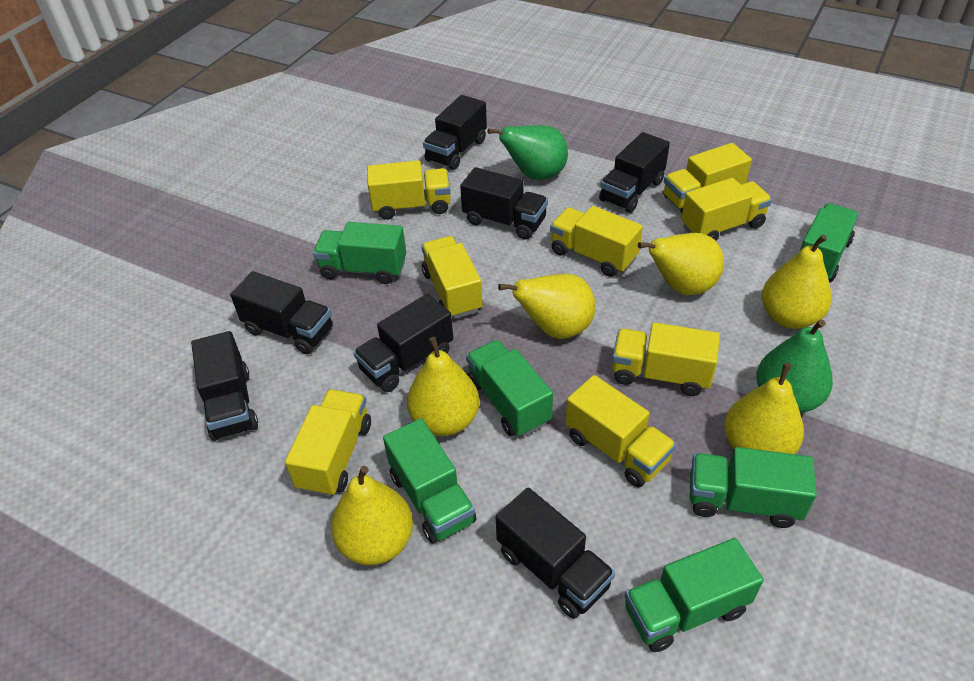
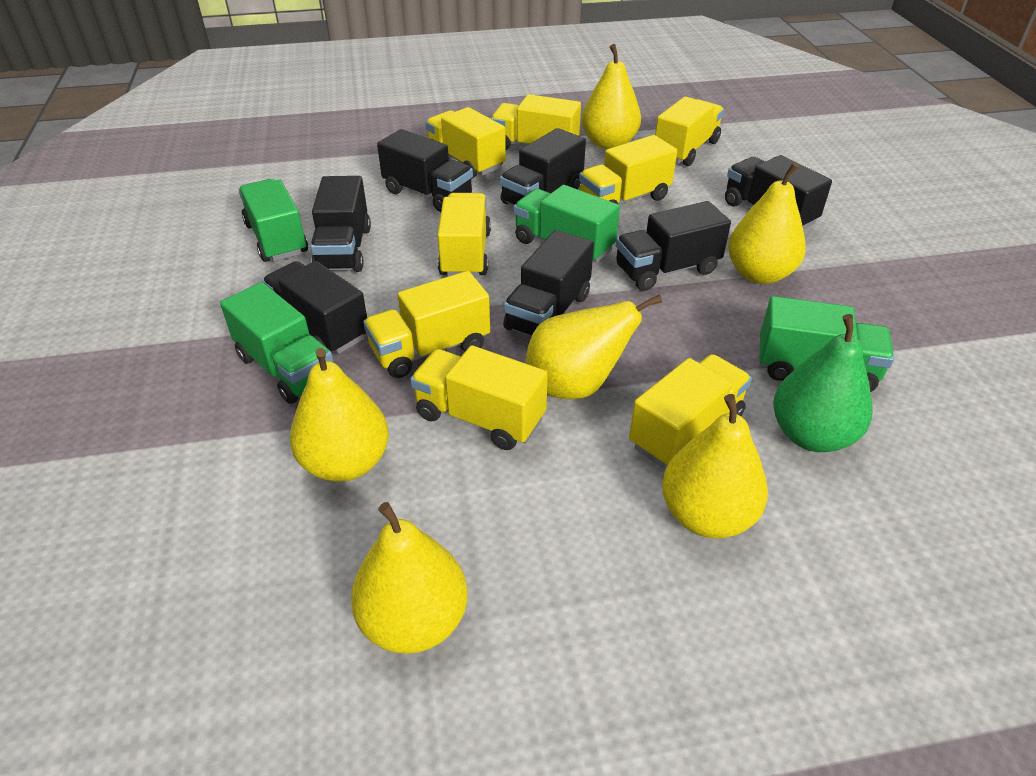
green pear: [488,126,568,180] [756,319,833,413] = 2 -> [773,314,873,452] = 1
green truck: [313,222,406,284] [383,418,477,543] [466,340,553,437] [625,538,764,652] [690,447,817,528] [800,203,859,282] = 6 -> [220,282,333,404] [239,179,308,262] [514,185,620,263] [759,296,894,392] = 4

